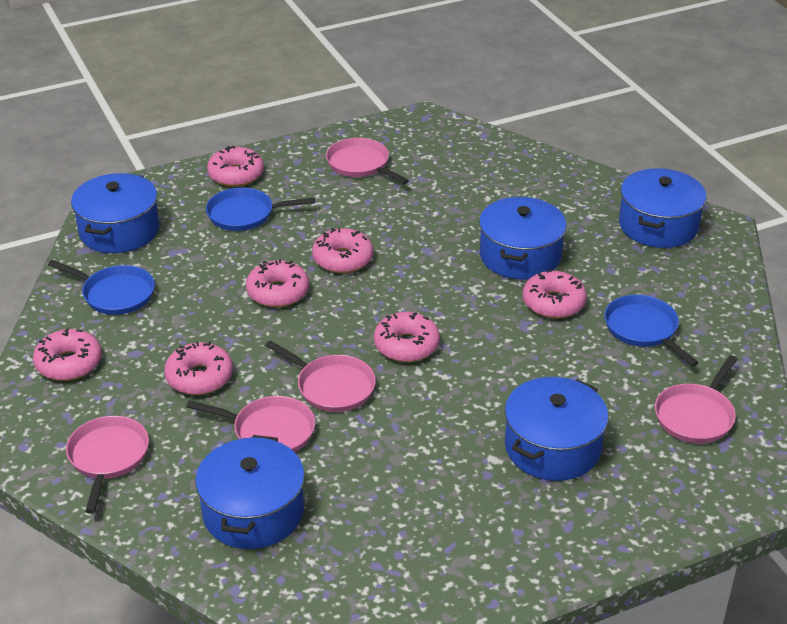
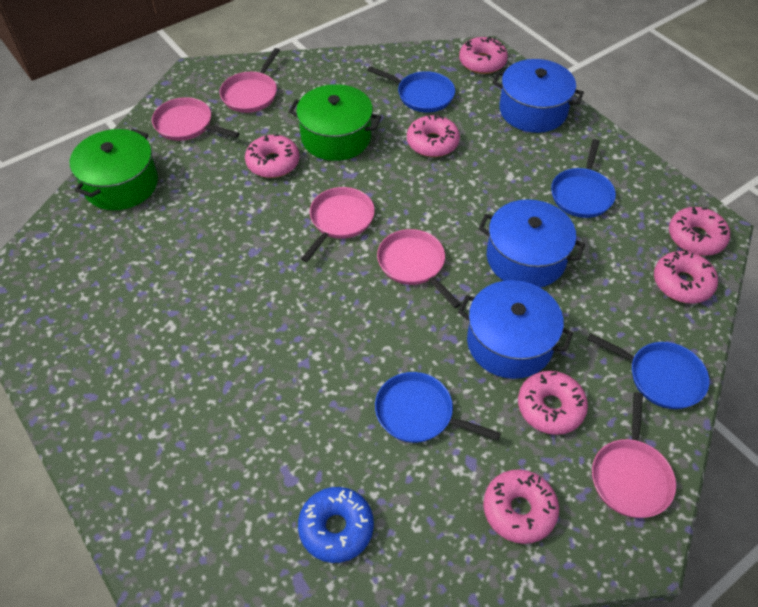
blue donut: none = 0 -> [298,487,374,563] = 1
blue pan: [48,260,155,315] [206,188,315,231] [604,295,699,366] = 3 -> [367,66,455,112] [375,372,501,443] [551,139,616,218] [587,333,709,409] = 4
blue pot: [71,173,159,253] [195,435,305,549] [479,197,567,280] [505,377,608,481] [619,168,706,248] = 5 -> [458,280,573,379] [478,199,585,288] [493,59,584,133] = 3
green pot: none = 0 -> [70,129,158,210] [289,84,381,161] = 2

